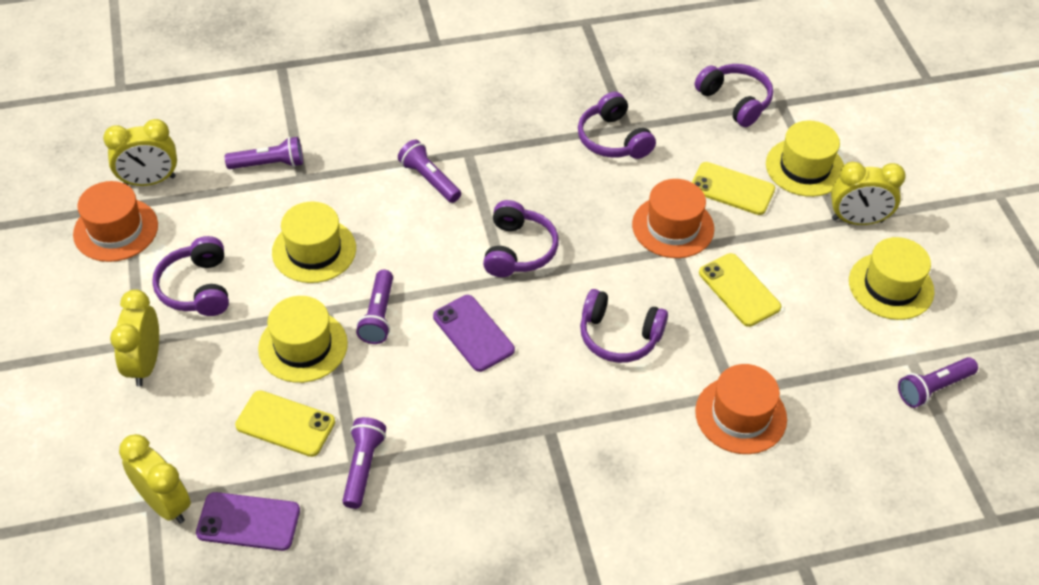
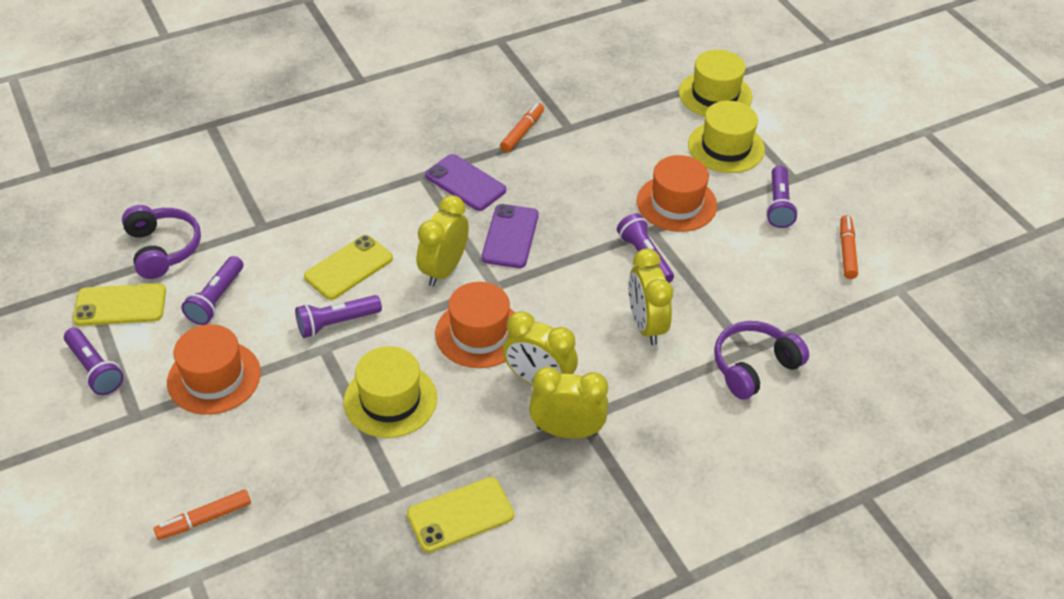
orange marker: none = 0 -> [153,489,251,540] [500,103,544,152] [840,215,858,279] = 3
purple headphones: [152,236,229,316] [483,200,558,277] [578,92,656,159] [580,289,668,363] [695,64,773,127] = 5 -> [122,205,201,279] [714,321,809,400] = 2
yellow hat: [258,296,348,383] [272,201,356,283] [766,121,844,197] [849,237,935,320] = 4 -> [344,346,437,438] [679,50,752,116] [688,101,765,173] = 3

